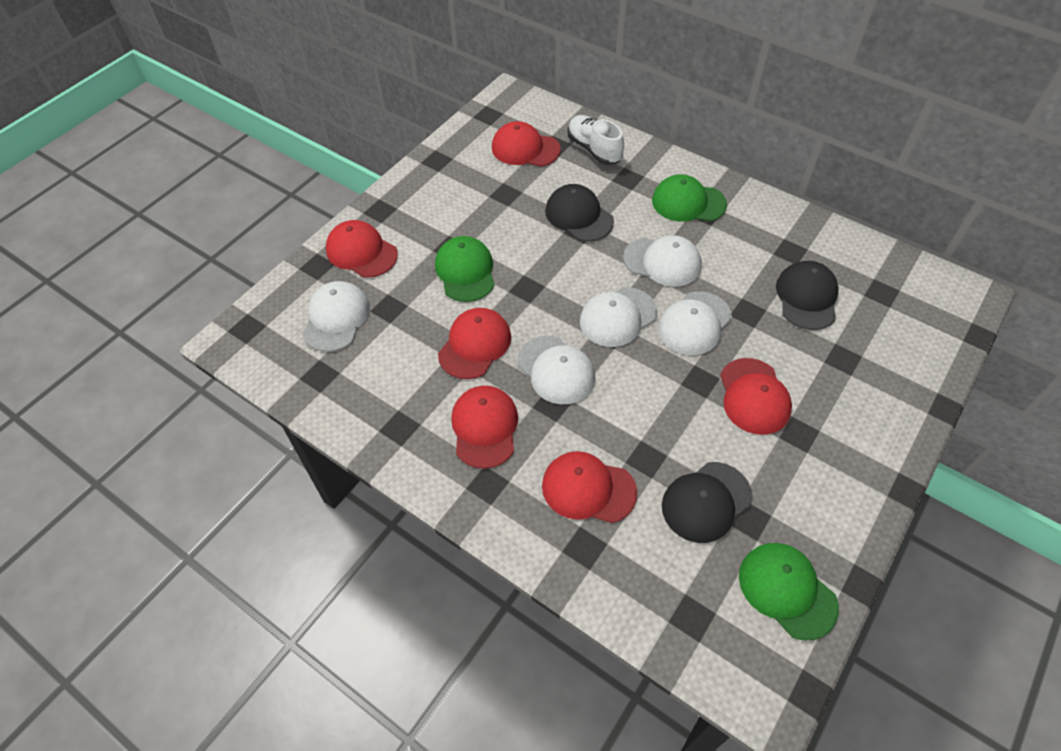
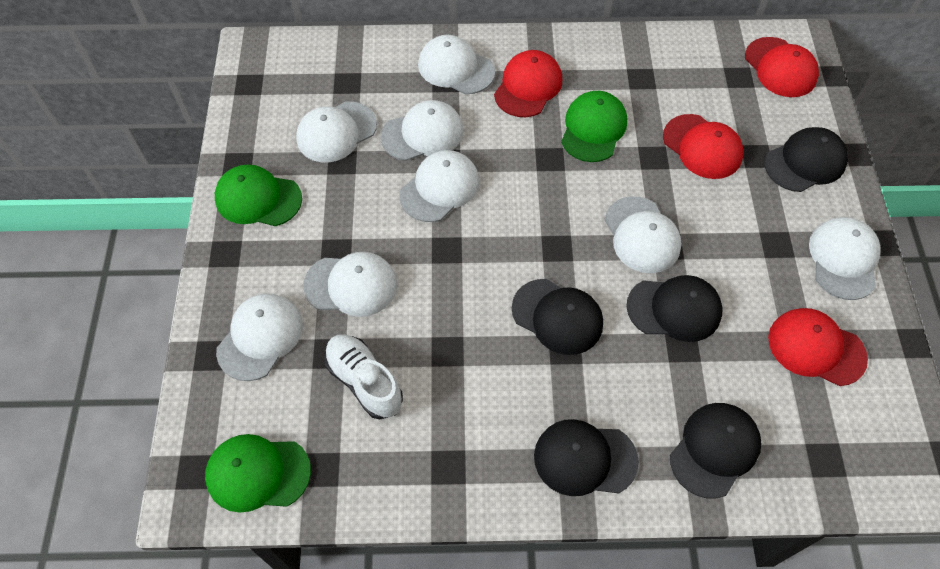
black cap: [545,184,614,241] [662,462,753,543] [776,261,839,330] = 3 -> [512,279,603,355] [534,419,639,496] [626,275,723,342] [670,403,762,498] [764,127,848,192] = 5
red cap: [326,220,398,278] [438,308,511,379] [451,386,518,469] [492,121,561,167] [542,451,637,523] [720,358,792,435] = 6 -> [494,50,562,117] [663,114,744,179] [745,37,819,97] [768,308,868,386] = 4
white cap: [302,281,370,352] [517,336,595,404] [580,287,658,347] [623,235,702,287] [658,291,732,355] = 5 -> [216,293,303,381] [296,101,377,162] [303,252,397,317] [380,100,463,161] [399,150,479,222] [418,35,495,94] [605,196,682,273] [809,217,880,300] = 8

